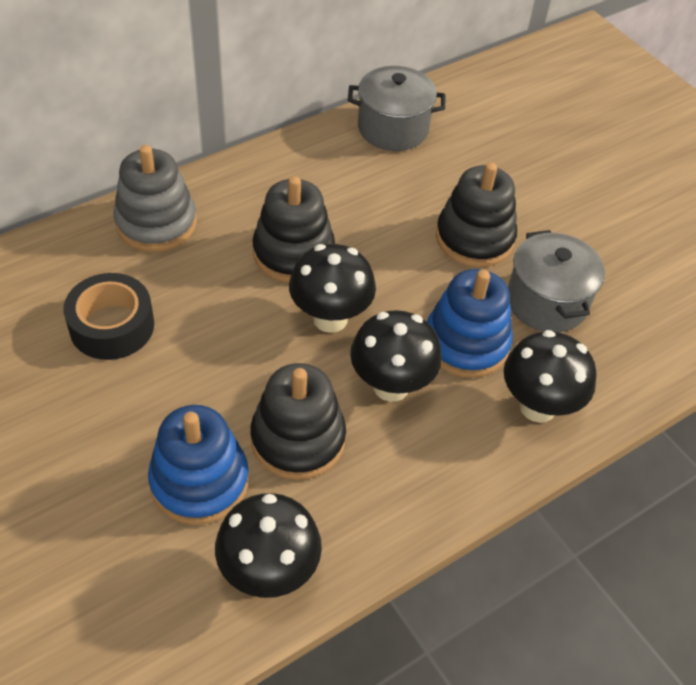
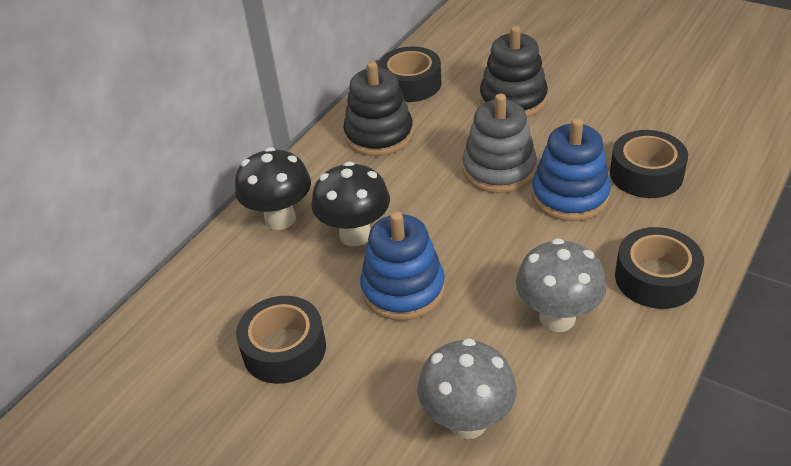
black mushroom: [215,493,322,598] [289,244,376,333] [350,310,442,402] [504,330,597,423] = 4 -> [235,147,311,230] [311,162,390,246] = 2
black stacking toy: [250,363,346,480] [252,176,335,282] [436,162,517,267] = 3 -> [343,61,413,156] [480,26,548,117] = 2
black tape: [63,273,154,360] = 1 -> [236,296,326,384] [379,46,442,102] [610,130,688,198] [615,227,704,309] = 4
grey mushroom: none = 0 -> [417,338,517,439] [516,239,607,332] = 2
grey pot: [348,66,445,151] [508,230,605,332] = 2 -> none = 0

